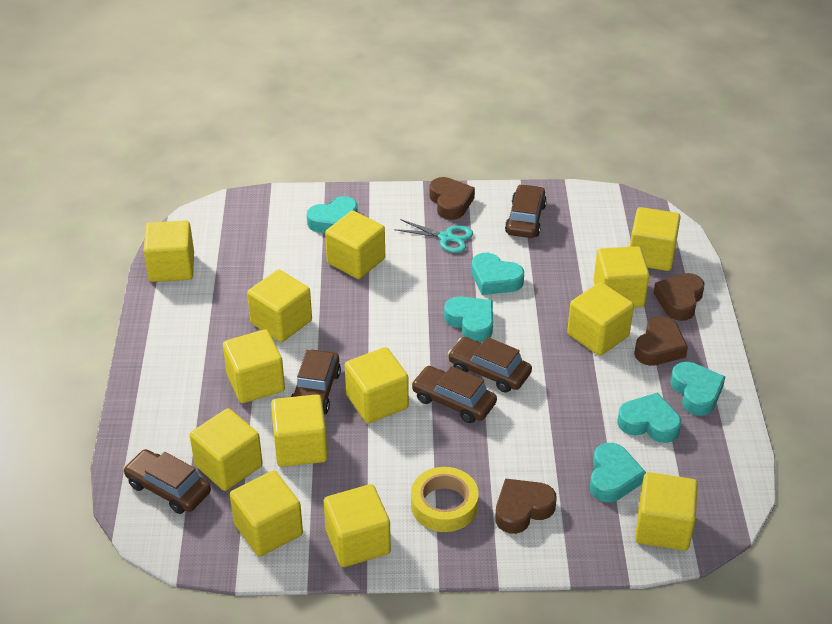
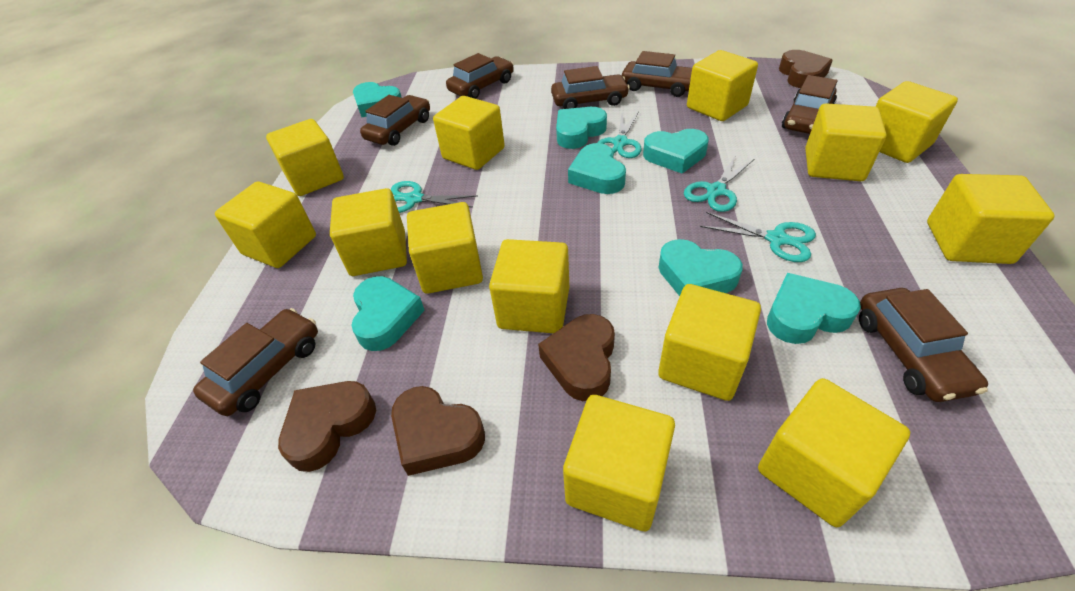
brown car: [123,449,211,514] [291,350,341,415] [411,366,497,423] [448,337,532,393] [505,184,547,238] = 5 -> [193,308,318,416] [360,95,430,146] [446,53,514,99] [551,66,630,109] [622,51,692,97] [782,75,838,134] [859,288,988,402] = 7
turquoise heart: [307,196,358,233] [444,296,493,342] [471,253,524,295] [590,443,646,502] [617,393,681,443] [670,362,726,416] = 6 -> [351,276,425,351] [353,82,402,117] [556,107,607,149] [568,143,626,194] [643,129,709,173] [658,239,743,296] [767,273,861,344] = 7
turquoise scissors: [394,219,473,253] = 1 -> [391,181,478,213] [597,111,642,158] [684,155,754,212] [700,212,816,262] = 4
yellow tape: [411,467,479,532] = 1 -> none = 0

